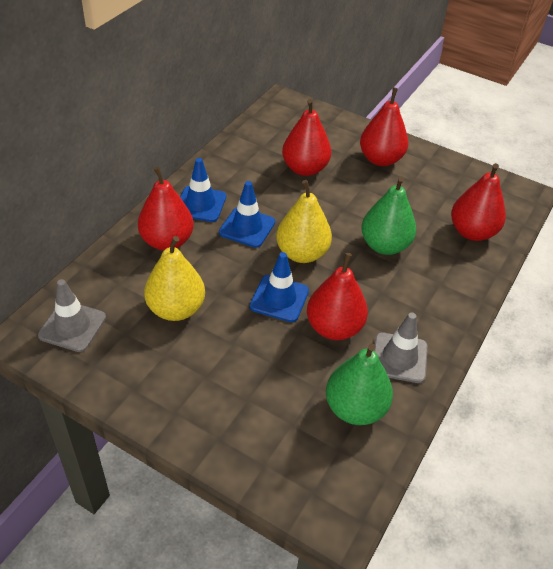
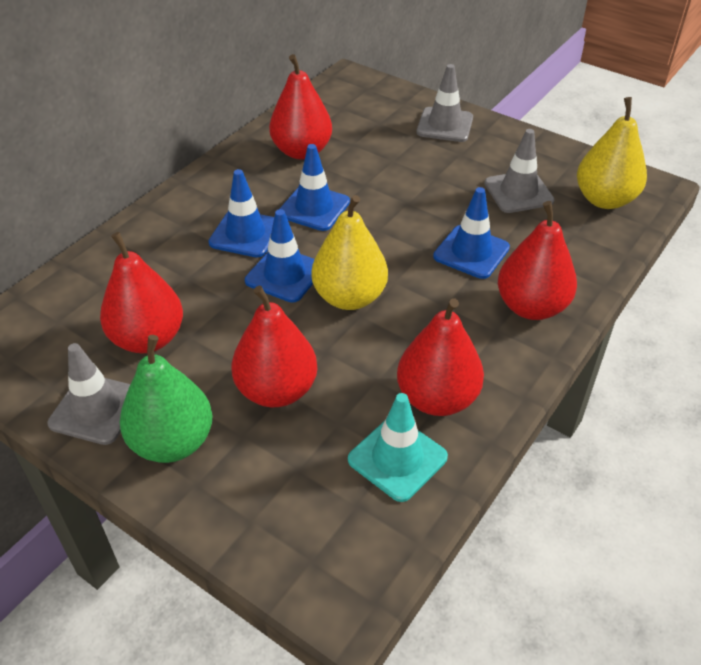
blue traffic cone: [180,158,226,222] [219,181,275,248] [250,252,309,322] = 3 -> [208,169,274,258] [245,209,315,303] [280,144,350,231] [433,187,510,279] = 4
green pear: [326,343,393,425] [361,176,416,255] = 2 -> [120,335,213,463] = 1
grey traffic cone: [38,279,106,352] [374,312,428,383] = 2 -> [47,343,130,445] [417,64,473,142] [484,129,555,213] = 3
turquoise traffic cone: none = 0 -> [348,393,448,502] = 1

